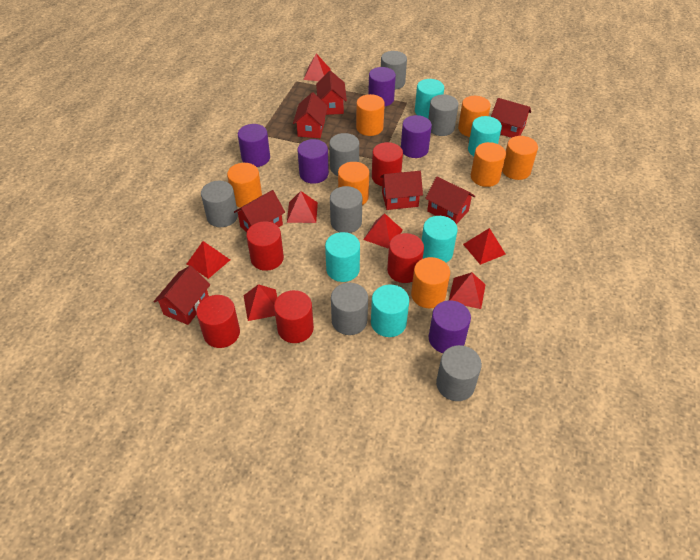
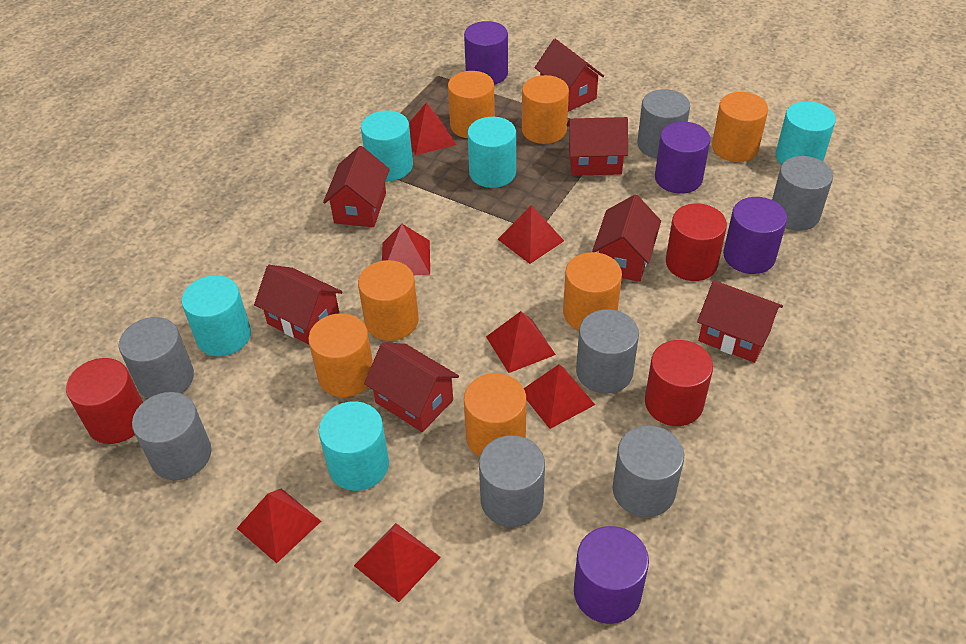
purple cylinder: [238,124,270,167] [297,139,329,184] [368,67,396,107] [401,115,432,158] [429,300,471,353] = 5 -> [464,21,508,85] [574,526,649,624] [655,121,710,194] [723,197,787,274] = 4
red cylinder: [196,295,240,348] [246,221,284,271] [274,290,314,343] [372,142,403,186] [387,233,424,283] = 5 -> [66,358,143,444] [645,340,713,426] [666,203,727,281] = 3

